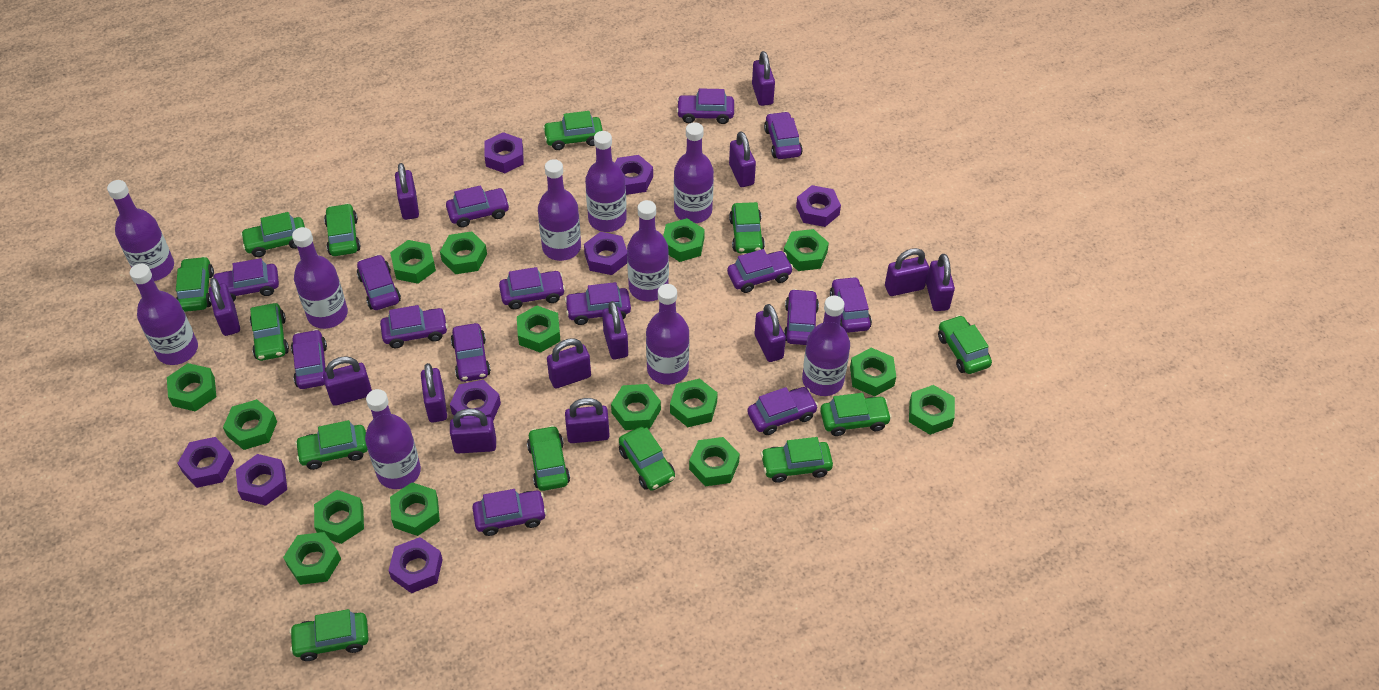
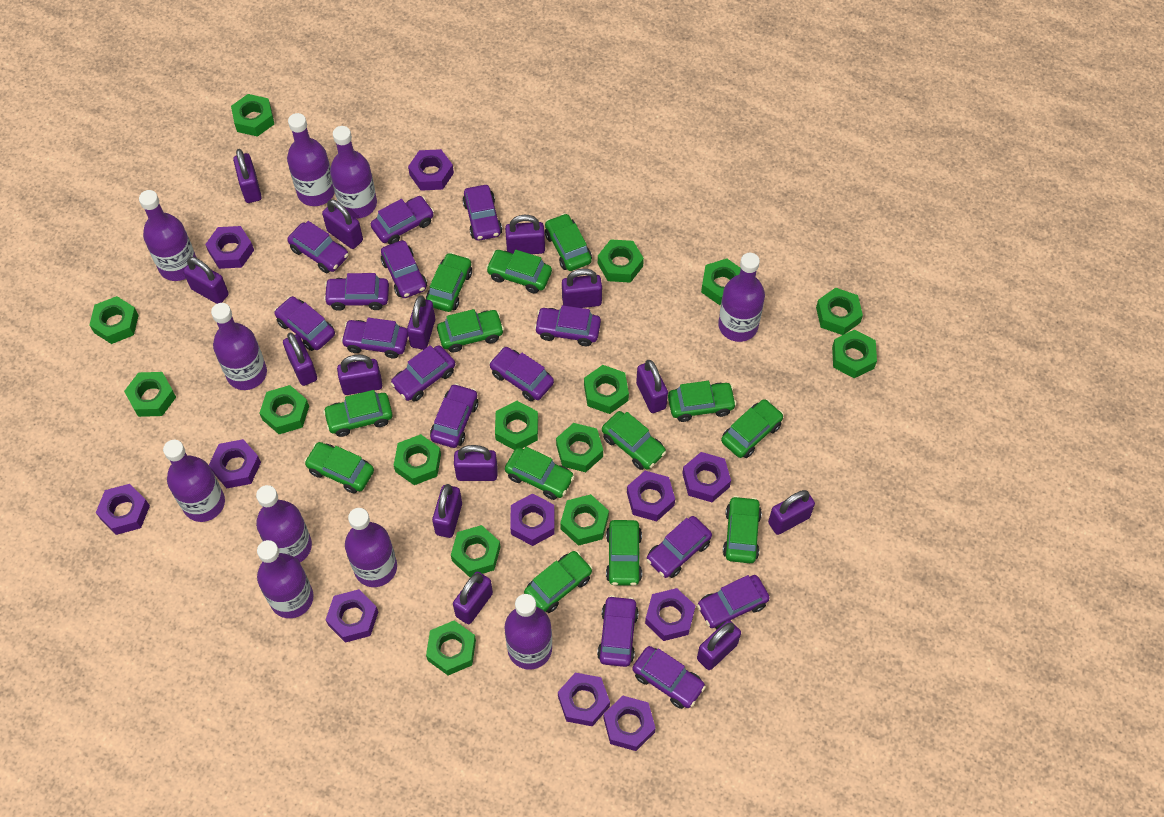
purple nut: [177,437,234,488] [236,454,287,506] [389,537,443,593] [450,380,501,420] [484,132,524,173] [584,232,627,275] [615,155,653,195] [796,185,841,227] = 8 -> [96,484,150,535] [205,226,254,269] [209,439,261,488] [326,589,378,643] [408,149,454,191] [510,493,555,546] [558,673,610,726] [603,696,656,751] [627,471,675,521] [645,588,696,641] [682,452,731,502] = 11
purple padlock: [209,278,240,336] [323,356,372,406] [395,163,419,220] [421,363,447,423] [450,409,496,453] [547,338,591,388] [565,398,610,443] [602,301,628,360] [729,131,756,187] [752,51,775,106] [755,304,786,362] [885,248,929,296] [926,254,955,311] = 13 -> [183,257,229,304] [233,149,262,203] [283,333,317,386] [322,199,363,249] [337,354,382,395] [407,295,435,350] [432,484,462,538] [453,572,493,624] [454,445,498,481] [505,215,545,254] [562,269,602,308] [636,360,668,413] [697,620,741,670] [768,490,815,535] = 14

